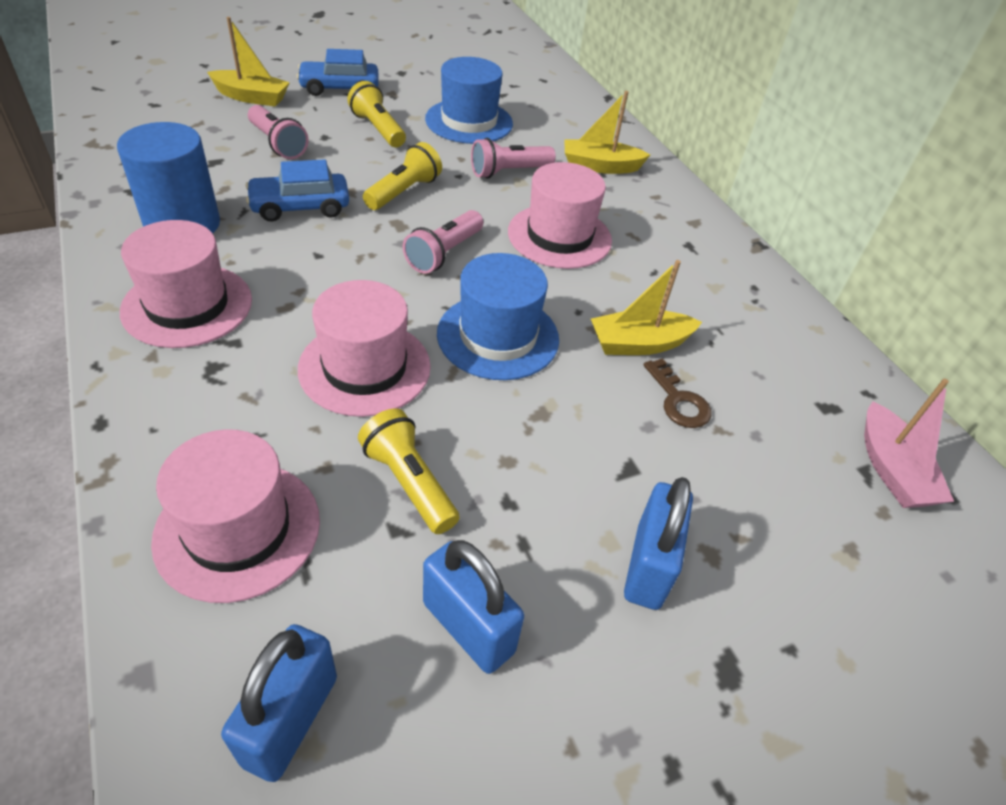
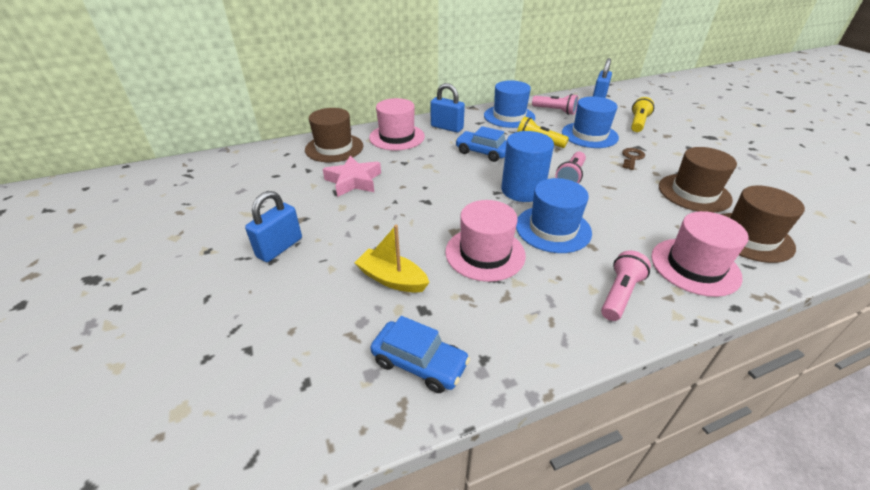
blue hat: [425,57,513,144] [437,253,559,380] = 2 -> [484,80,535,128] [516,178,592,253] [562,97,619,148] = 3
brown hat: none = 0 -> [305,108,363,162] [659,147,737,213] [721,186,805,263] = 3
pink boat: [864,379,954,508] = 1 -> none = 0
pink hat: [120,220,252,348] [151,429,320,603] [298,280,431,417] [508,162,612,269] = 4 -> [369,98,425,150] [445,200,526,282] [651,211,749,297] = 3
pink star: none = 0 -> [323,156,381,197] = 1
yellow boat: [207,17,290,106] [564,91,650,174] [591,260,702,355] = 3 -> [354,225,429,293] = 1
yellow flashlight: [347,81,406,147] [358,408,459,534] [363,142,442,210] = 3 -> [517,117,569,148] [631,97,654,132] = 2

